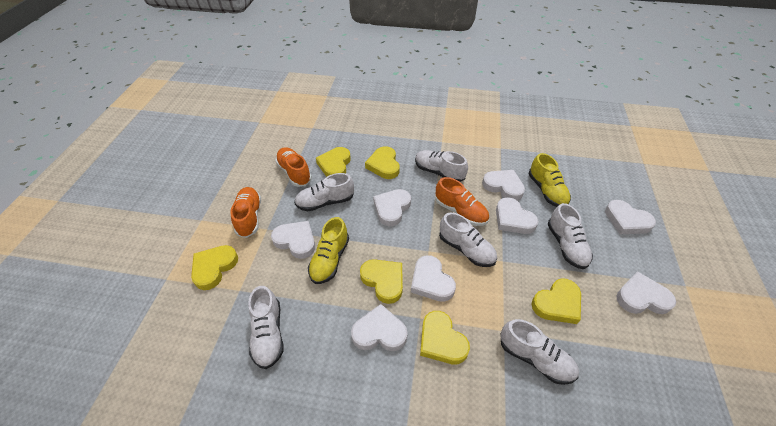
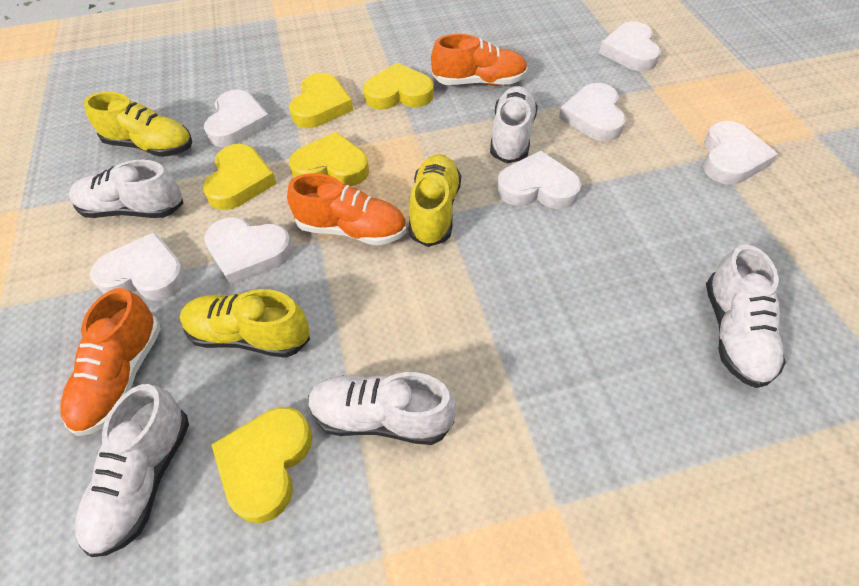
white heart: [271,221,315,259] [351,304,408,351] [373,189,411,226] [411,255,456,302] [482,170,525,201] [496,197,538,234] [605,200,656,234] [616,271,676,314] = 8 -> [90,232,187,301] [204,89,271,147] [204,217,293,285] [497,150,581,209] [559,83,626,141] [599,22,661,71] [703,121,778,185] = 7
white shoe: [248,286,284,369] [294,173,354,211] [415,150,468,182] [439,213,497,267] [500,319,579,385] [548,203,593,269] = 6 -> [69,160,184,218] [75,384,189,557] [308,372,456,445] [490,86,538,164] [706,245,786,388] = 5
yellow heart: [191,245,238,290] [316,147,351,177] [360,259,403,304] [365,146,400,179] [420,311,470,364] [532,278,581,324] = 6 -> [203,144,277,210] [211,407,313,523] [289,73,353,128] [289,132,369,186] [363,63,434,110] = 5
yellow shoe: [308,217,349,284] [529,153,571,207] = 2 -> [84,92,192,157] [180,289,310,358] [409,154,461,247] = 3

